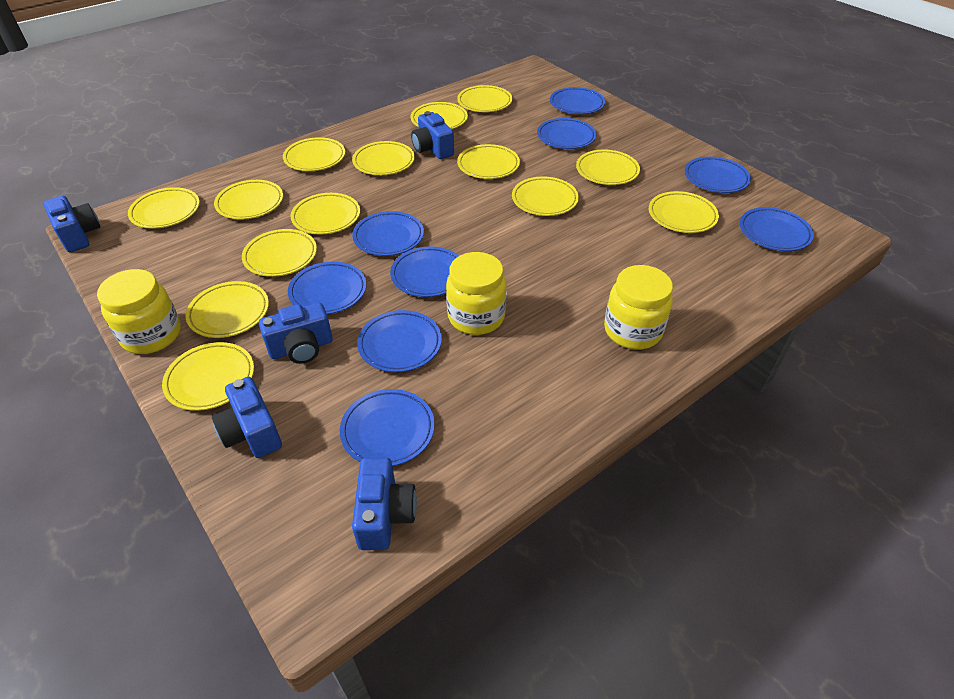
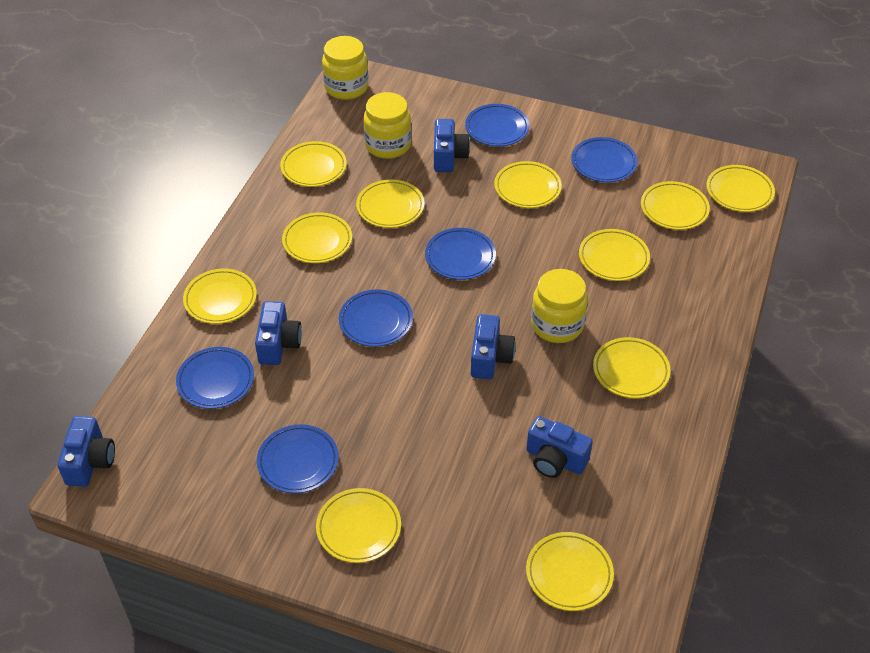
blue plate: [288,262,366,314] [340,389,435,466] [352,211,424,256] [357,310,442,372] [390,246,459,297] [537,118,597,149] [550,87,605,114] [685,157,751,193] [740,207,814,251] = 9 -> [176,347,254,409] [257,424,339,493] [339,289,413,347] [425,228,496,280] [465,104,529,146] [571,137,638,182] = 6
yellow plate: [128,187,200,229] [162,342,254,411] [186,281,269,338] [214,180,283,220] [242,229,317,277] [283,137,345,171] [291,193,360,235] [352,141,415,175] [411,102,468,129] [457,85,512,112] [457,144,520,179] [512,176,579,216] [576,150,640,185] [649,191,719,233] = 14 -> [183,268,257,324] [280,141,347,187] [282,212,352,263] [316,488,401,563] [356,180,424,228] [494,161,562,208] [526,532,614,611] [579,229,650,281] [593,337,671,398] [641,181,710,230] [706,165,775,212] = 11

